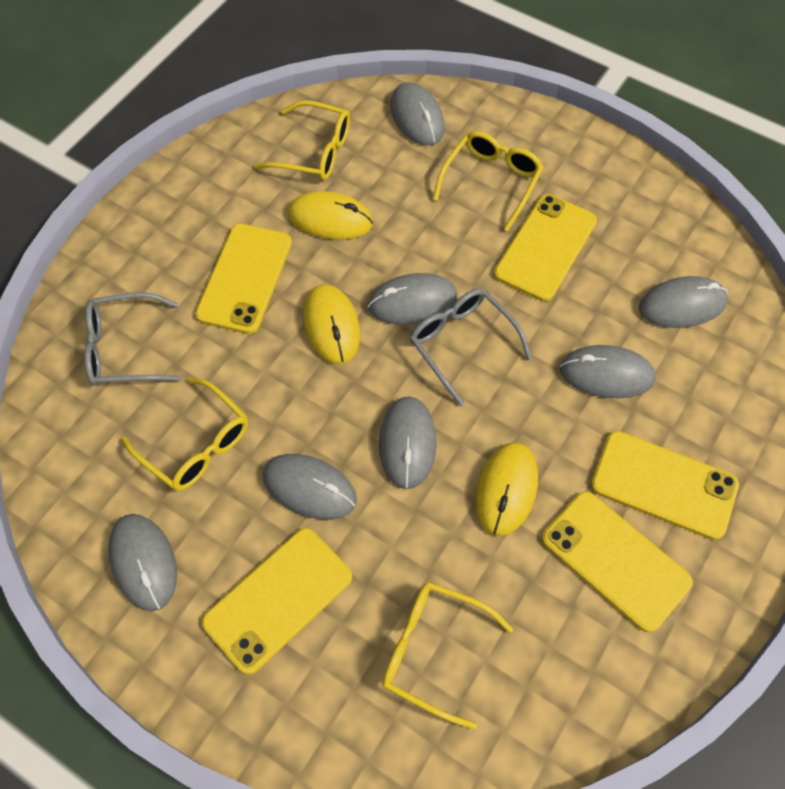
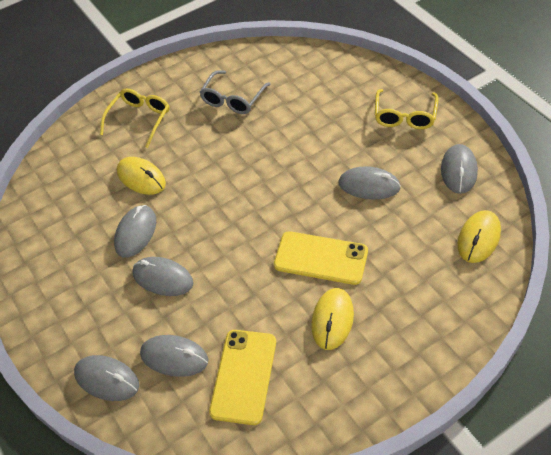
grey glasses: [84,292,181,386] [409,288,532,406] = 2 -> [199,70,270,114] = 1
grey mouse: [108,514,177,611] [262,454,357,520] [367,273,457,325] [379,397,437,489] [390,82,445,146] [560,345,656,398] [639,276,728,328] = 7 -> [74,355,139,401] [114,205,156,258] [133,257,193,296] [140,335,208,377] [338,166,401,200] [441,144,478,194] = 6
yellow glasses: [121,378,248,491] [254,100,350,180] [382,582,513,729] [433,131,543,231] = 4 -> [100,88,169,148] [375,89,438,129] = 2
yellow phone: [195,223,292,334] [202,528,352,675] [494,194,597,301] [542,491,693,632] [591,431,739,540] = 5 -> [209,330,276,425] [274,231,368,285] = 2

